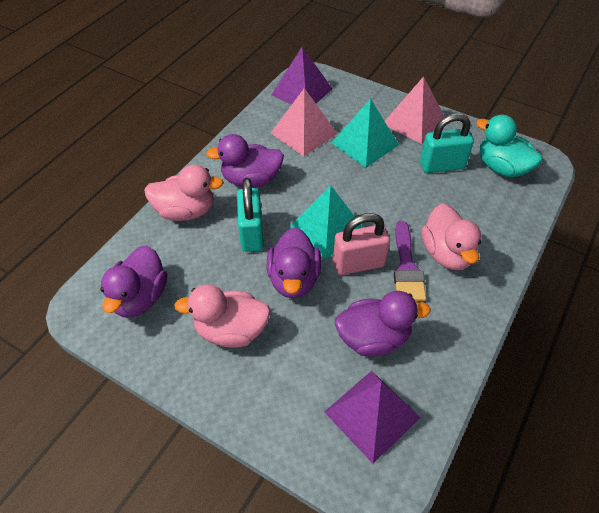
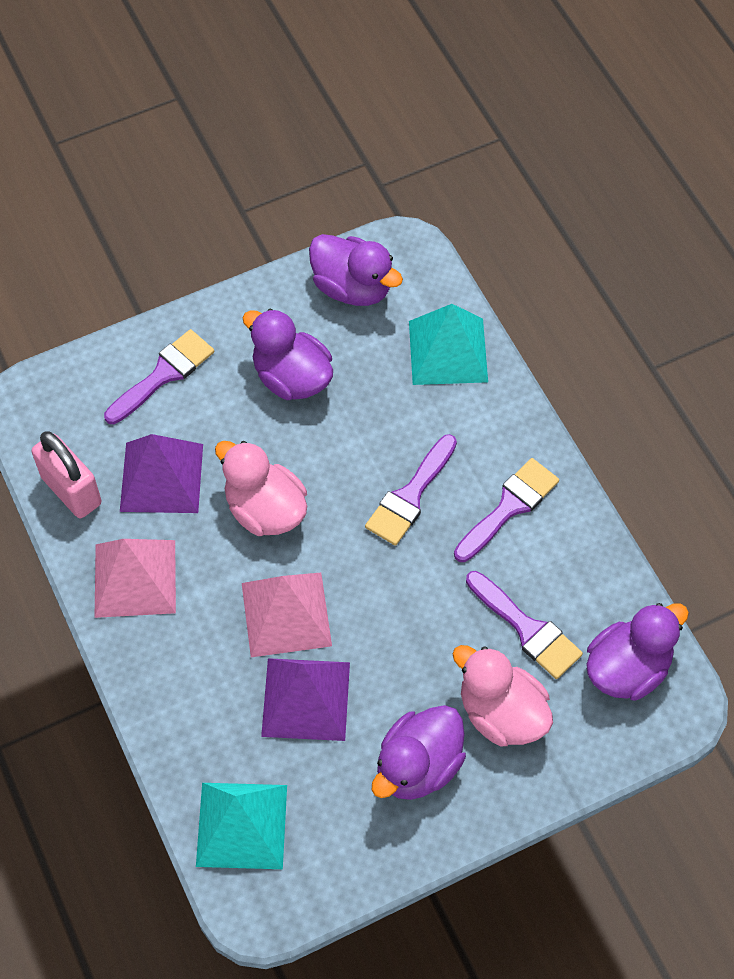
pink duck: [144,165,224,221] [174,284,271,348] [422,203,482,270] = 3 -> [215,441,307,536] [452,645,553,746] = 2
purple brush: [394,221,426,301] = 1 -> [104,329,214,424] [365,434,457,546] [454,458,559,562] [466,571,583,679] = 4
turquoise duck: [476,115,543,177] = 1 -> none = 0
turquoise padlock: [237,178,264,252] [420,113,474,173] = 2 -> none = 0

